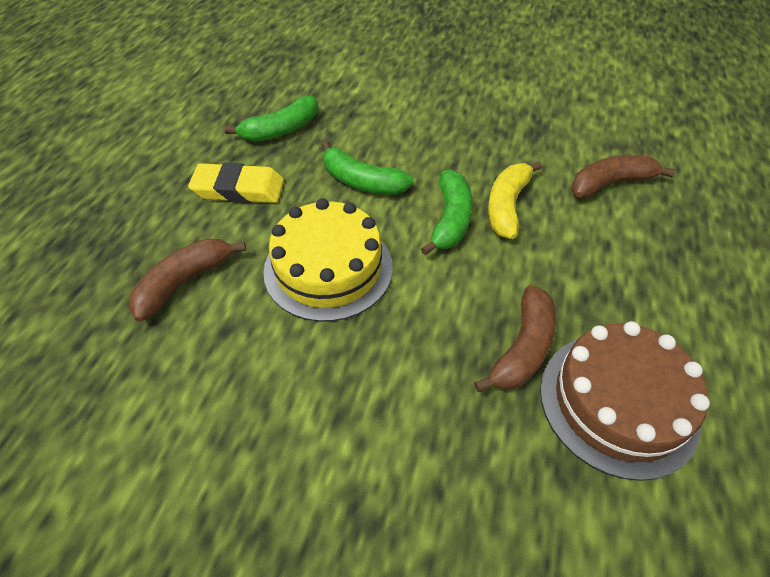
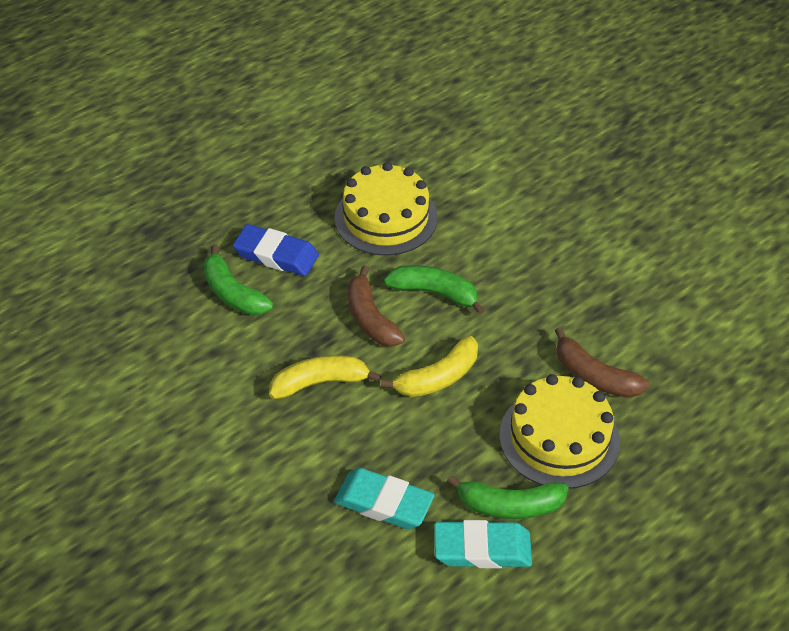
blue eraser: none = 0 -> [233,224,319,276] = 1
brown banana: [128,239,246,322] [474,285,556,392] [571,155,675,198] = 3 -> [348,265,405,347] [555,327,649,398] = 2
brown cake: [540,321,710,481] = 1 -> none = 0
turquoise eraser: none = 0 -> [334,468,434,529] [434,520,532,568] = 2
yellow banana: [488,161,542,239] = 1 -> [269,355,382,399] [381,336,478,397] = 2
yellow cake: [263,198,393,322] = 1 -> [334,162,438,256] [499,374,620,489] = 2
yellow eraser: [188,162,284,203] = 1 -> none = 0

